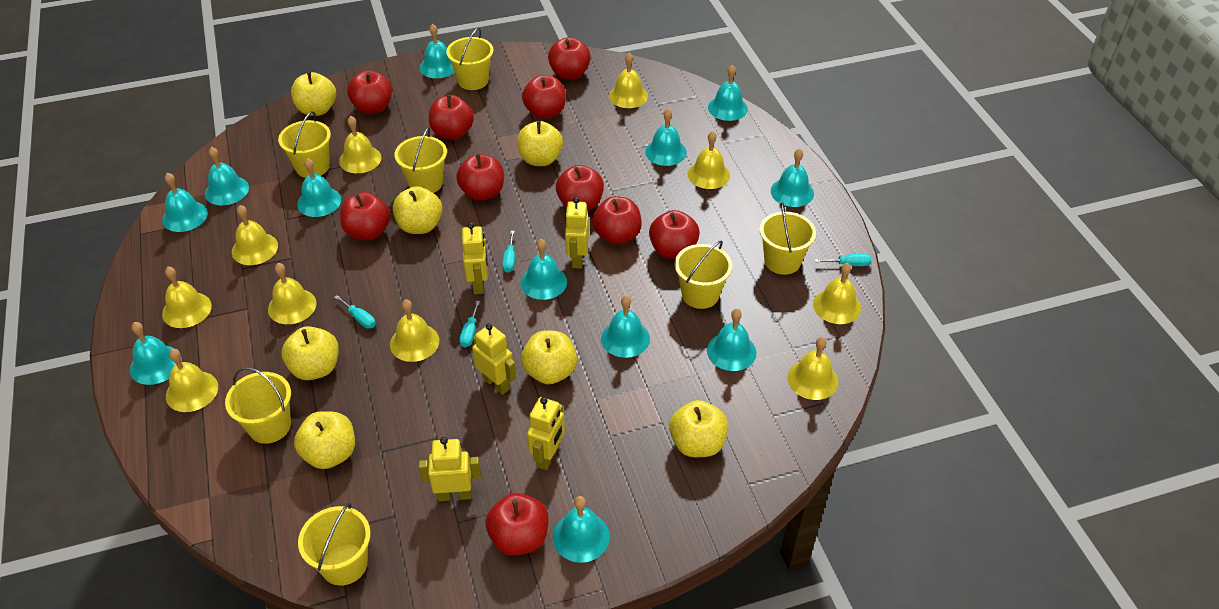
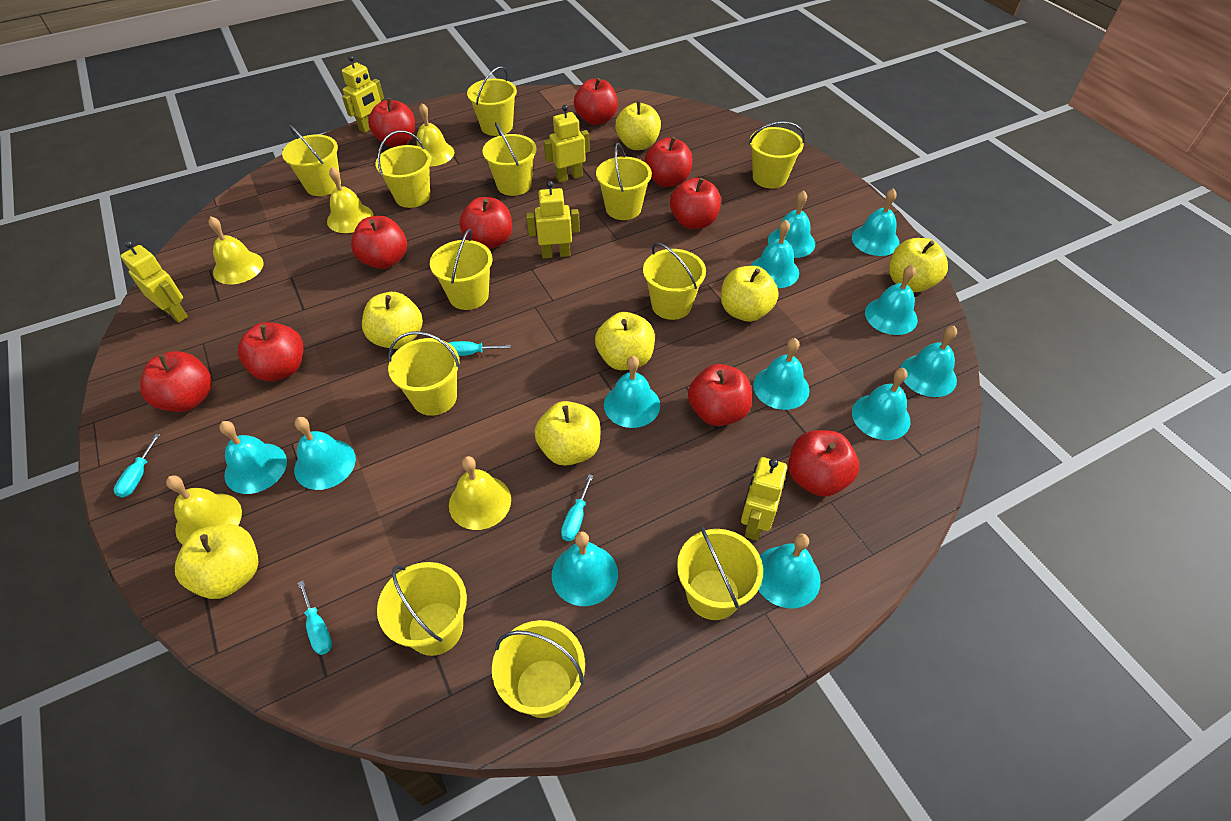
yellow bell: [162,267,212,328] [166,349,218,412] [232,205,278,265] [268,263,317,324] [339,116,382,173] [390,299,439,362] [609,53,648,108] [688,131,730,189] [787,337,838,400] [813,263,861,324] = 10 -> [166,475,242,545] [208,216,263,285] [327,167,373,233] [417,103,454,166] [449,456,511,530] = 5
yellow bucket: [225,367,291,444] [278,111,331,178] [298,503,371,586] [395,127,447,193] [446,27,494,90] [674,241,732,309] [760,202,816,275] = 7 -> [282,125,341,196] [375,130,431,208] [377,562,467,656] [388,331,460,416] [430,229,493,310] [467,66,517,136] [482,122,537,196] [492,620,585,718] [596,143,652,220] [643,243,706,320] [677,526,763,620] [749,121,805,188] = 12

